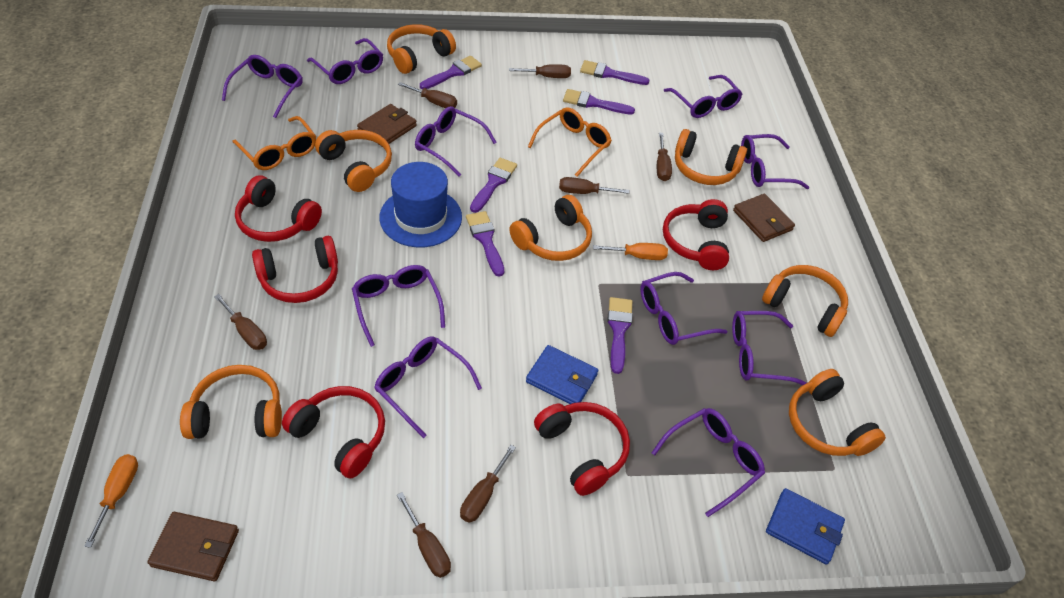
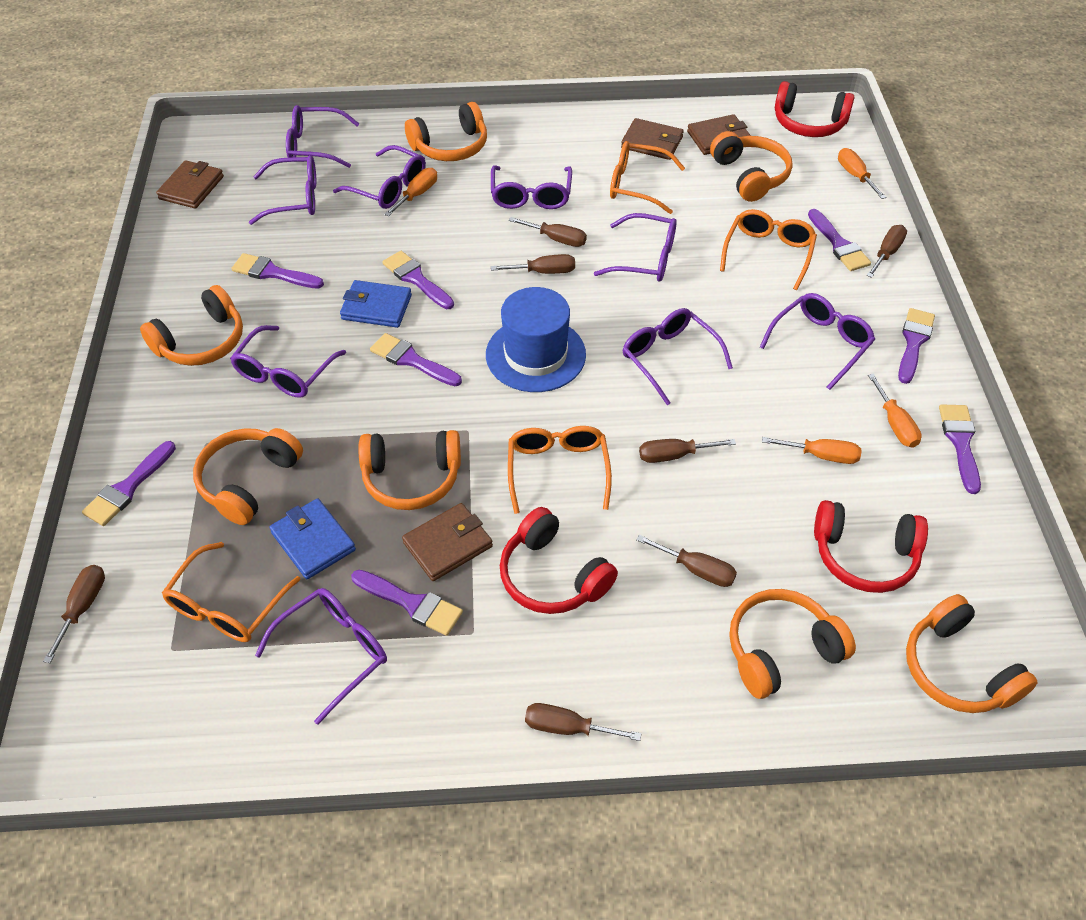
brown wallet: [147,512,239,581] [357,104,417,146] [733,194,795,242] = 3 -> [156,160,224,208] [402,503,493,581] [621,118,684,160] [687,114,751,155] = 4
orange glasses: [232,116,316,170] [528,107,612,177] = 2 -> [162,542,301,642] [508,426,612,514] [610,141,685,214] [720,209,817,290] = 4
orange screwdriver: [84,454,138,548] [593,243,668,260] = 2 -> [384,168,437,217] [762,437,862,464] [838,148,886,199] [868,373,922,448] = 4
purple brush: [420,56,482,89] [466,211,504,277] [470,158,517,213] [563,89,635,115] [580,60,650,85] [607,297,633,374] = 6 -> [82,441,176,526] [231,253,324,289] [351,570,463,636] [370,333,462,386] [382,251,454,309] [808,209,871,271] [898,308,935,384] [939,404,981,494] = 8
purple glasses: [222,55,303,118] [307,38,383,84] [352,265,445,347] [374,336,482,438] [415,106,496,177] [640,272,728,345] [651,408,765,517] [663,75,742,118] [732,311,806,386] [741,134,809,189] = 10 -> [230,325,346,398] [249,155,316,225] [255,588,387,725] [286,105,360,168] [333,145,426,209] [491,166,572,209] [594,213,677,282] [623,308,733,405] [760,293,875,390] = 9
red headphones: [235,176,322,242] [252,236,338,303] [282,386,385,479] [534,402,630,496] [663,199,729,270] = 5 -> [500,507,618,614] [775,81,854,137] [814,500,928,593] = 3

